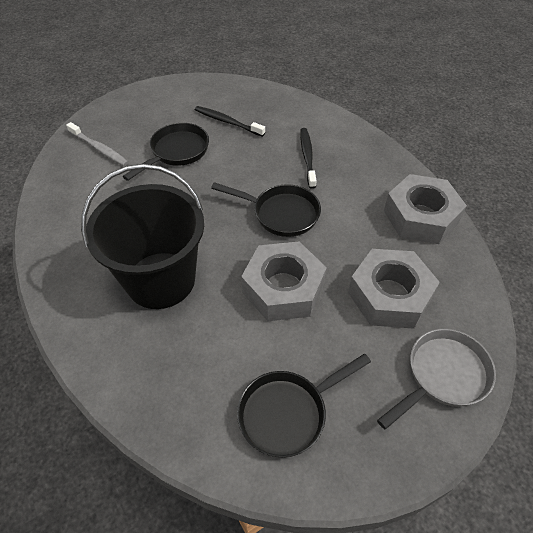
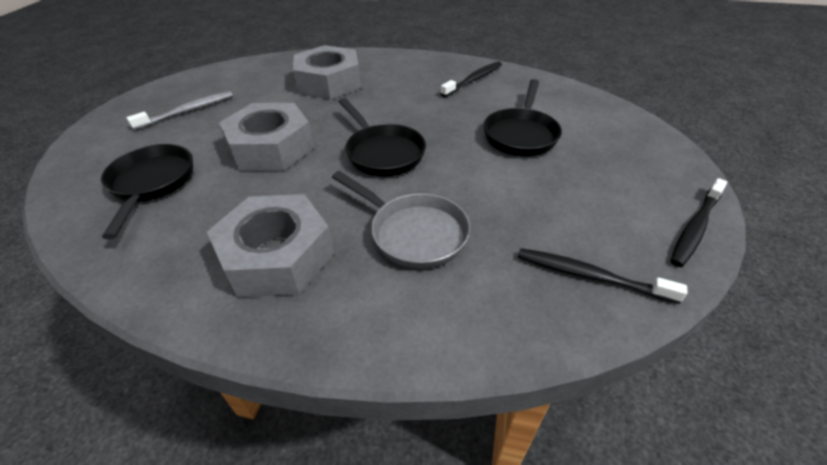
black bucket: [81,164,204,309] = 1 -> none = 0
black toothbrush: [195,106,265,137] [300,128,317,189] = 2 -> [440,61,502,97] [518,248,687,304] [671,178,727,267] = 3

